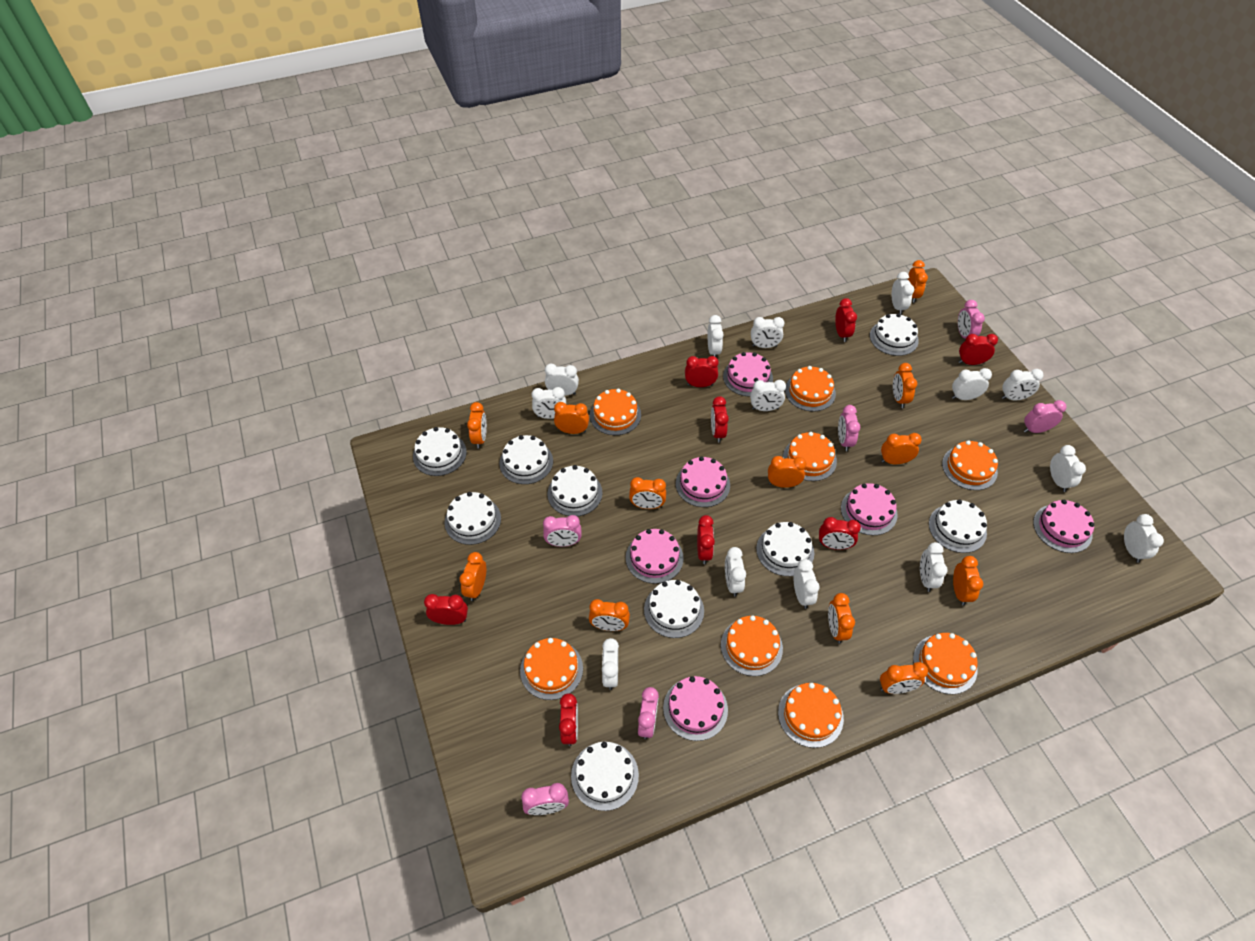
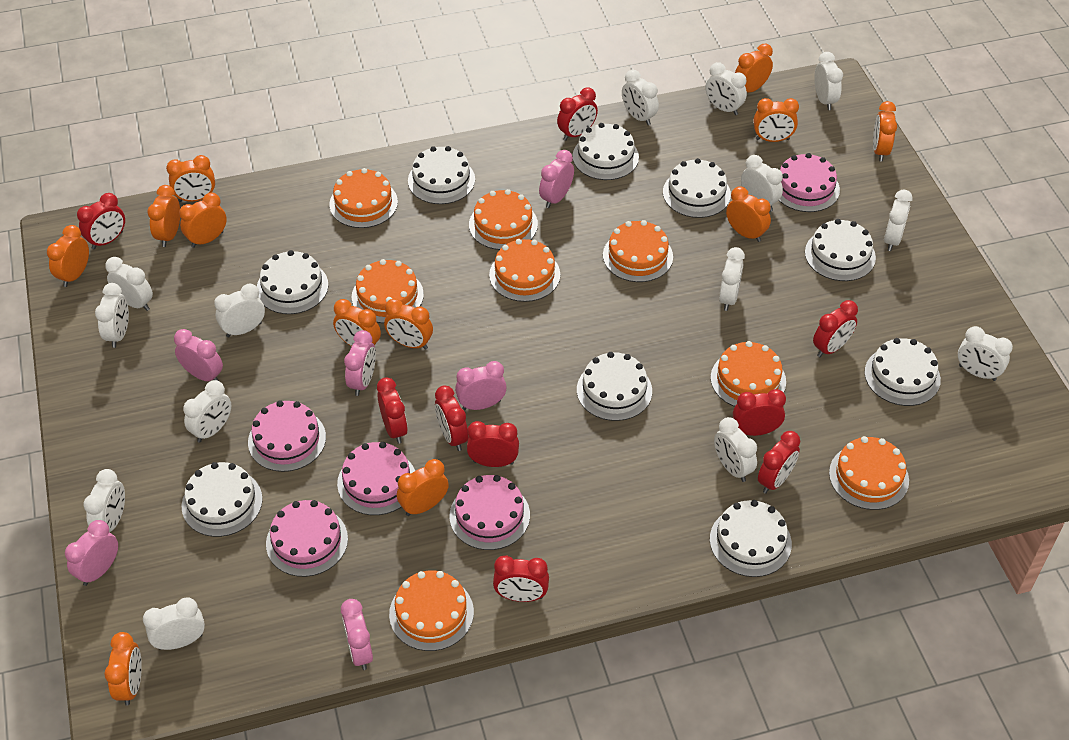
pink cake: [626,529,684,584] [663,676,728,741] [676,456,730,507] [723,352,773,397] [841,483,898,535] [1033,500,1094,553] = 6 -> [248,400,326,472] [266,500,348,577] [337,442,415,515] [449,475,530,550] [779,153,840,212] = 5
red clock: [424,594,468,625] [559,693,578,746] [685,356,719,387] [697,515,715,564] [711,396,729,443] [819,517,861,550] [835,298,857,342] [959,334,998,365] = 8 -> [77,193,125,249] [377,377,408,444] [435,385,468,451] [467,421,519,467] [493,555,549,602] [557,87,598,141] [733,389,786,436] [758,431,800,494] [813,300,858,357] = 9

